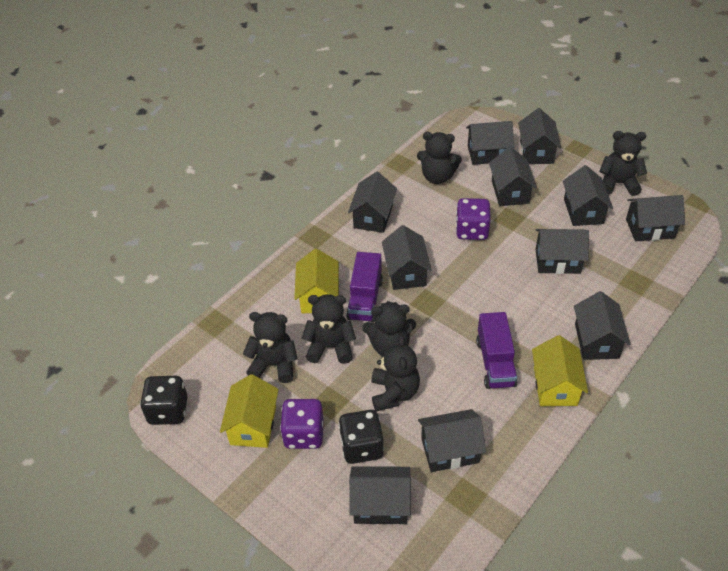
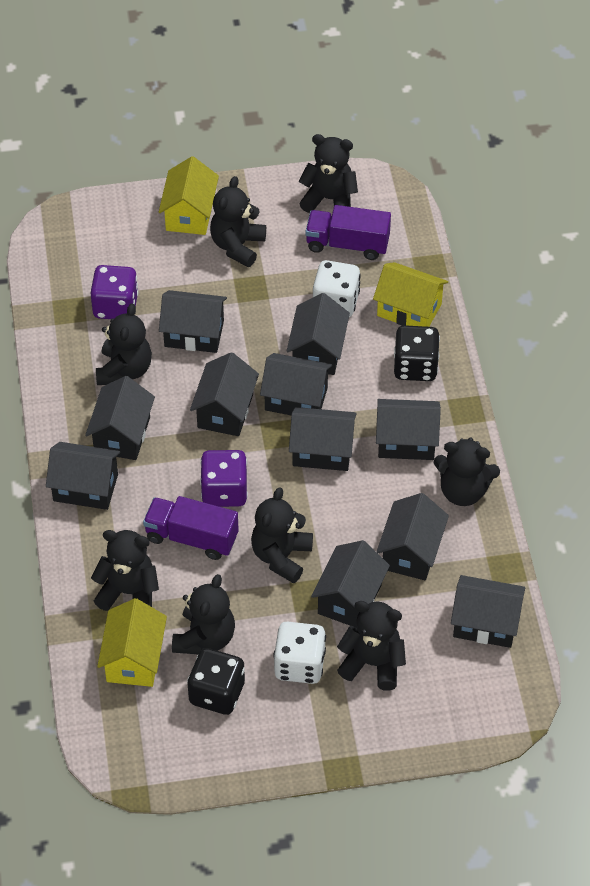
black teddy bear: [243,312,297,383] [302,294,356,364] [362,301,416,356] [371,335,420,412] [417,132,462,184] [599,131,647,196] = 6 -> [91,530,159,611] [96,303,152,385] [172,574,235,654] [210,176,266,267] [251,487,313,583] [298,134,358,213] [337,601,406,691] [434,438,500,506] = 8
white dice: none = 0 -> [273,622,326,684] [313,260,361,317] = 2

